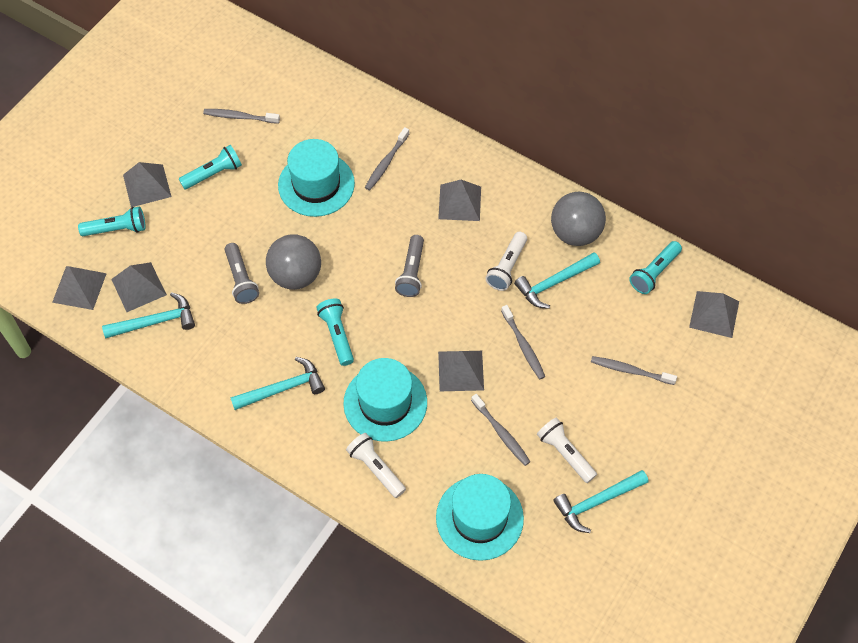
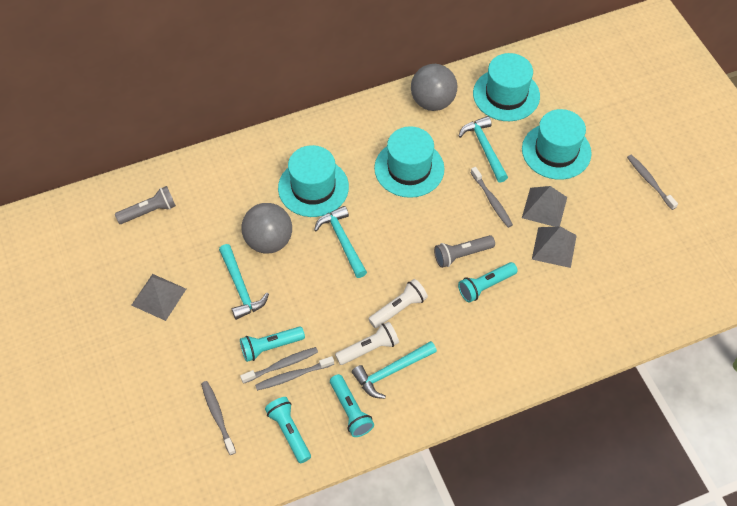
grey pyramid: [52,266,107,310] [111,262,167,312] [123,162,171,207] [438,180,481,221] [438,351,484,391] [689,291,739,338] = 6 -> [131,274,186,321] [522,186,567,227] [532,227,577,268] = 3
turquoise hat: [278,139,355,217] [343,358,427,442] [436,474,524,561] = 3 -> [278,145,349,217] [374,126,445,198] [473,53,540,121] [522,109,592,180] = 4
white flashlight: [346,433,406,498] [486,232,527,291] [537,418,597,483] = 3 -> [335,322,399,365] [368,279,428,328] = 2

